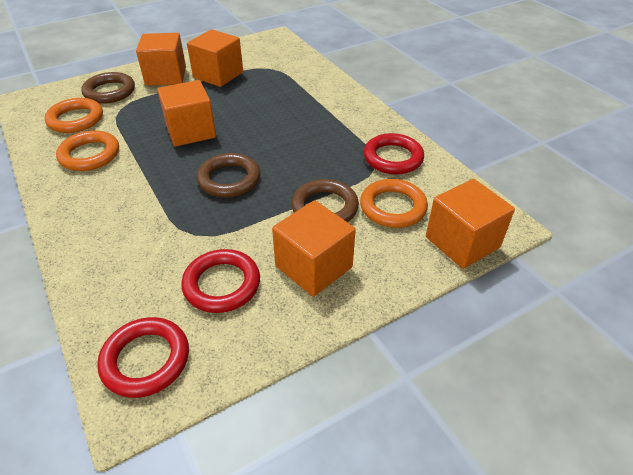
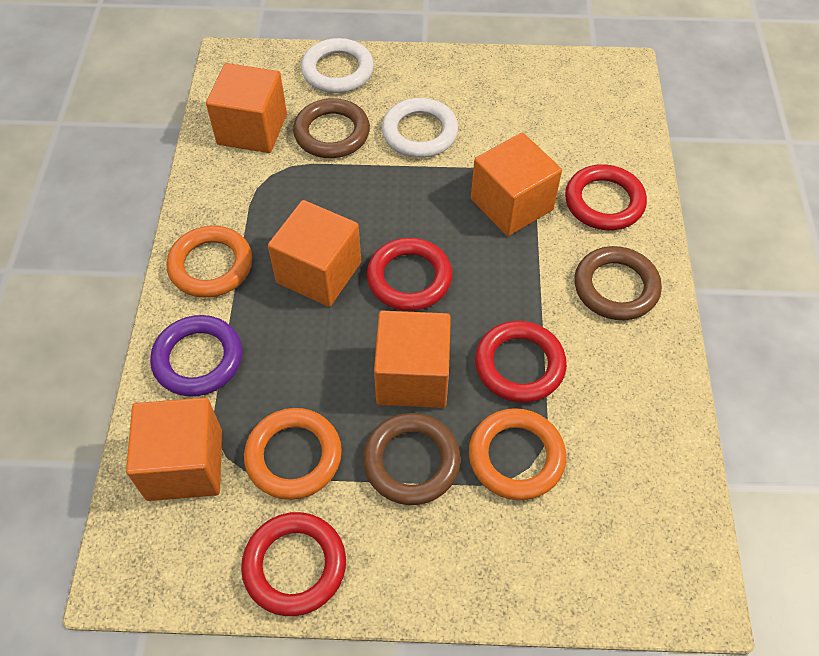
purple ring: none = 0 -> [150,315,242,397] = 1
red ring: [97,317,189,398] [181,249,260,313] [364,133,424,174] = 3 -> [241,512,346,616] [366,238,452,311] [475,321,567,403] [565,164,647,230] = 4
white ring: none = 0 -> [301,38,374,93] [382,98,458,158] = 2

